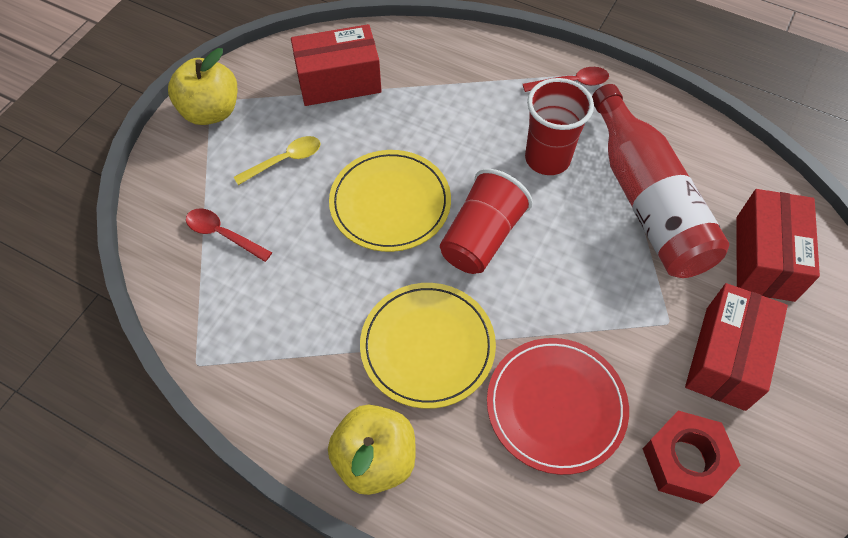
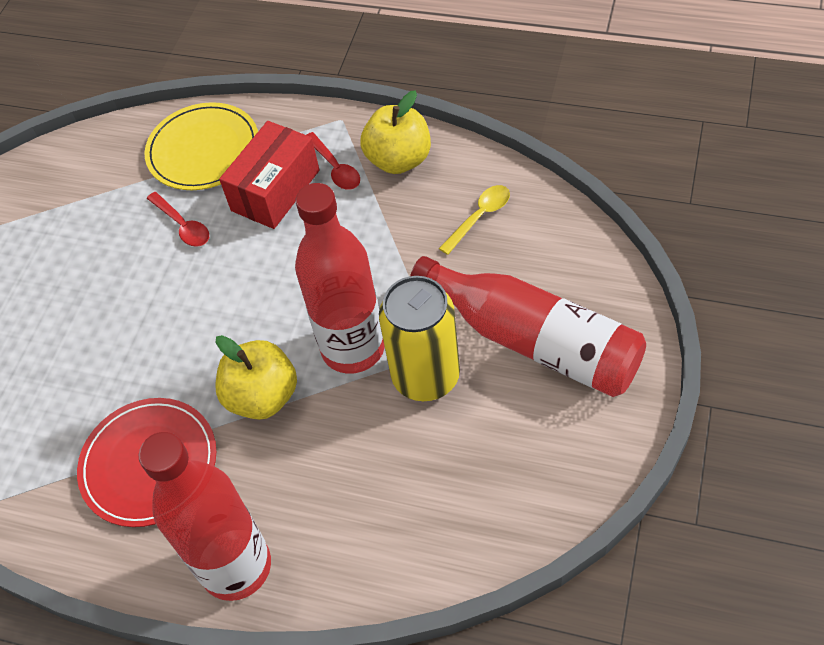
red bottle: [592,84,729,278] = 1 -> [139,432,271,601] [295,183,385,374] [410,256,646,397] = 3
red box: [291,24,382,106] [685,283,788,411] [736,189,820,302] = 3 -> [219,121,320,229] = 1
red cup: [440,169,533,274] [525,78,594,175] = 2 -> none = 0
red nut: [643,411,740,504] = 1 -> none = 0
yellow can: none = 0 -> [379,276,460,401] = 1
yellow plate: [329,150,451,252] [360,283,496,409] = 2 -> [144,102,258,190] = 1

